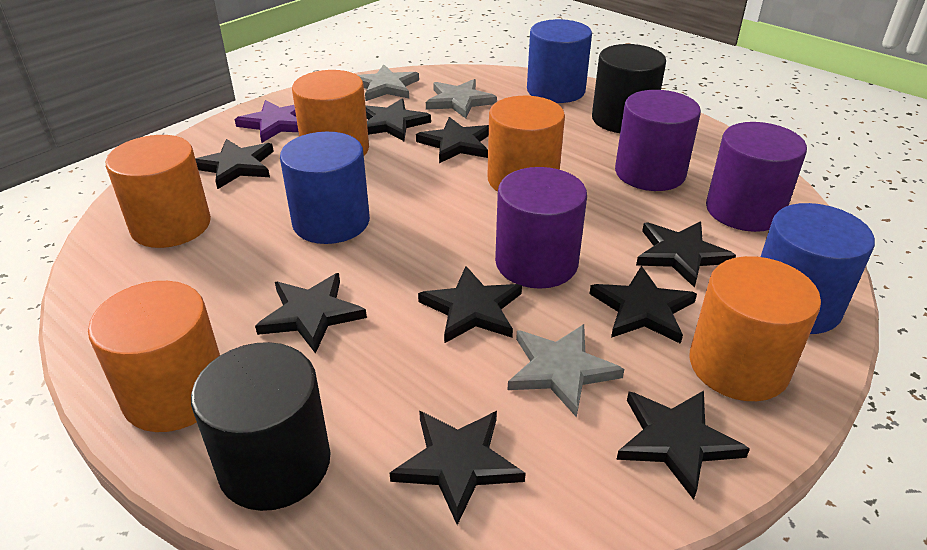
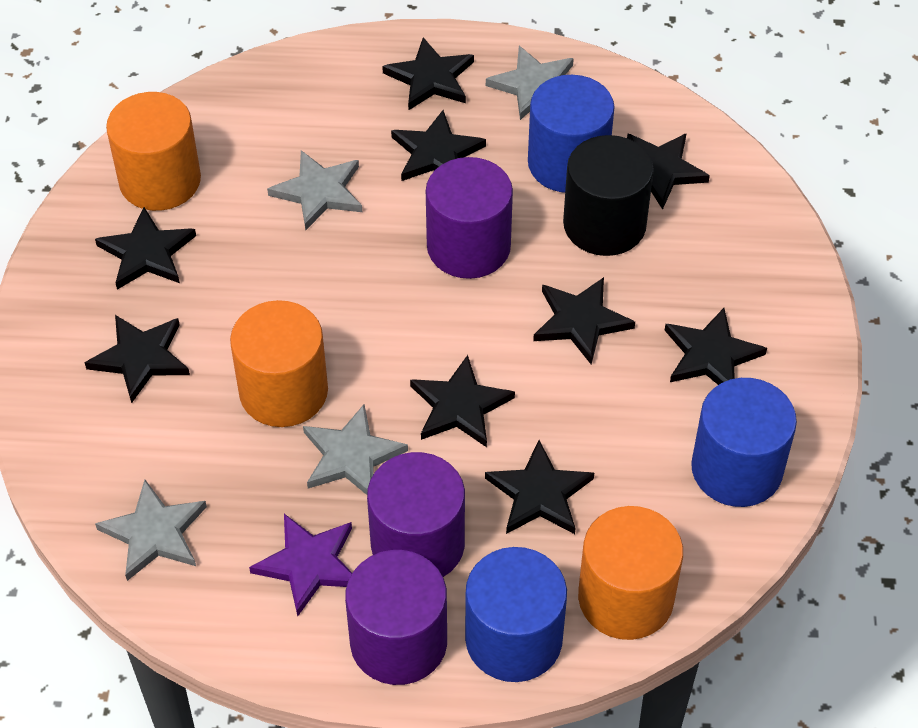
black cylinder: [191,342,330,511] [592,44,666,133] = 2 -> [563,135,654,256] = 1
grey star: [358,64,419,101] [426,79,497,118] [508,324,624,417] = 3 -> [95,480,207,581] [267,150,362,230] [303,404,408,495] [486,46,574,120] = 4
orange cylinder: [88,281,220,432] [106,135,211,248] [292,70,369,156] [488,96,565,192] [690,256,821,401] = 5 -> [106,92,201,211] [230,300,328,427] [578,506,683,640] = 3

